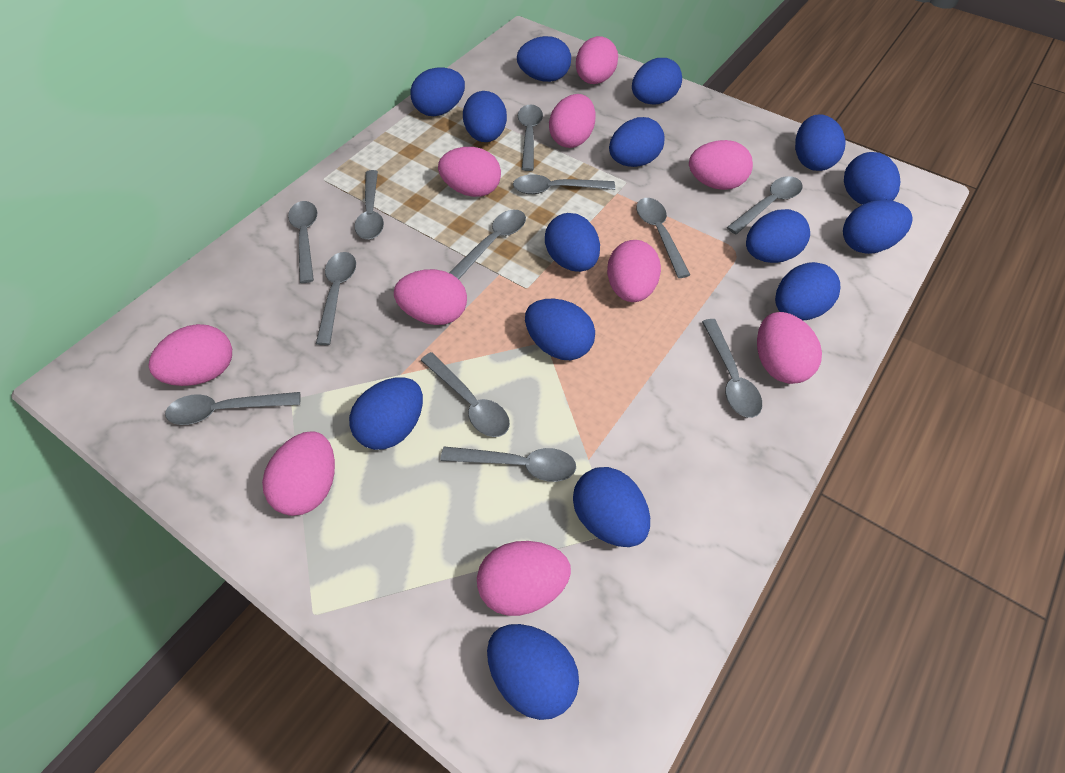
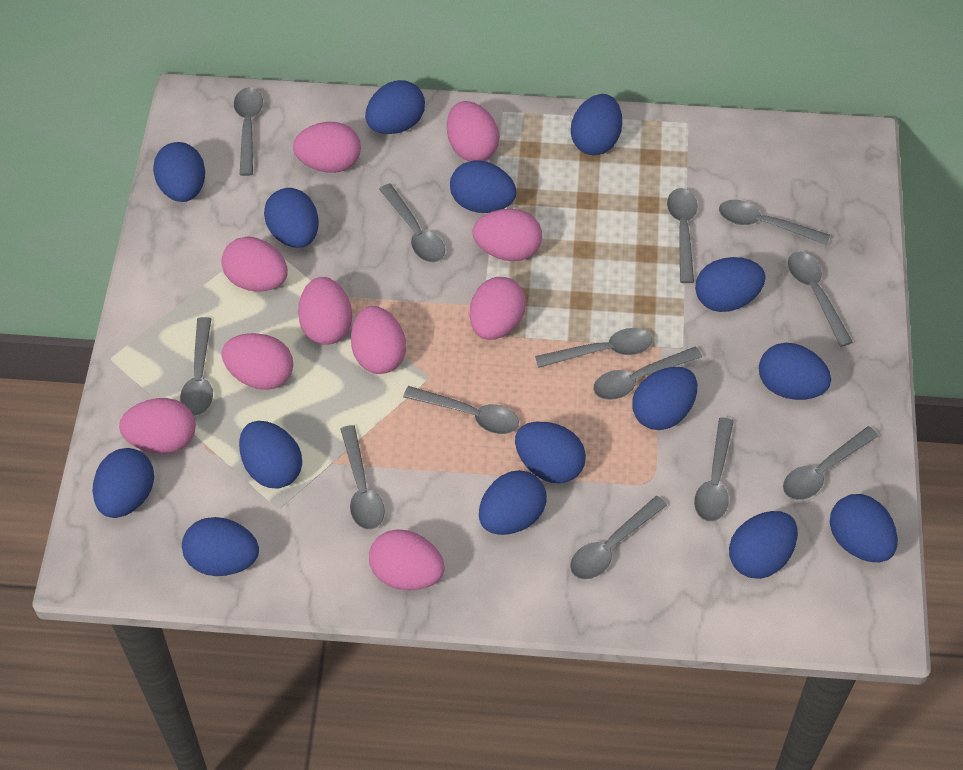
grey spoon: [165,392,300,425] [288,201,317,283] [316,252,356,345] [355,170,384,239] [420,352,510,437] [441,446,576,482] [450,210,526,279] [513,174,615,194] [518,104,543,171] [636,198,690,278] [702,319,762,418] [727,176,803,234] = 12 -> [180,317,213,416] [234,87,263,176] [340,425,385,530] [379,183,445,262] [403,386,519,434] [535,328,652,368] [570,496,667,580] [593,347,702,400] [667,188,698,283] [694,417,734,521] [719,200,830,245] [783,426,878,500] [788,252,853,347] = 13

